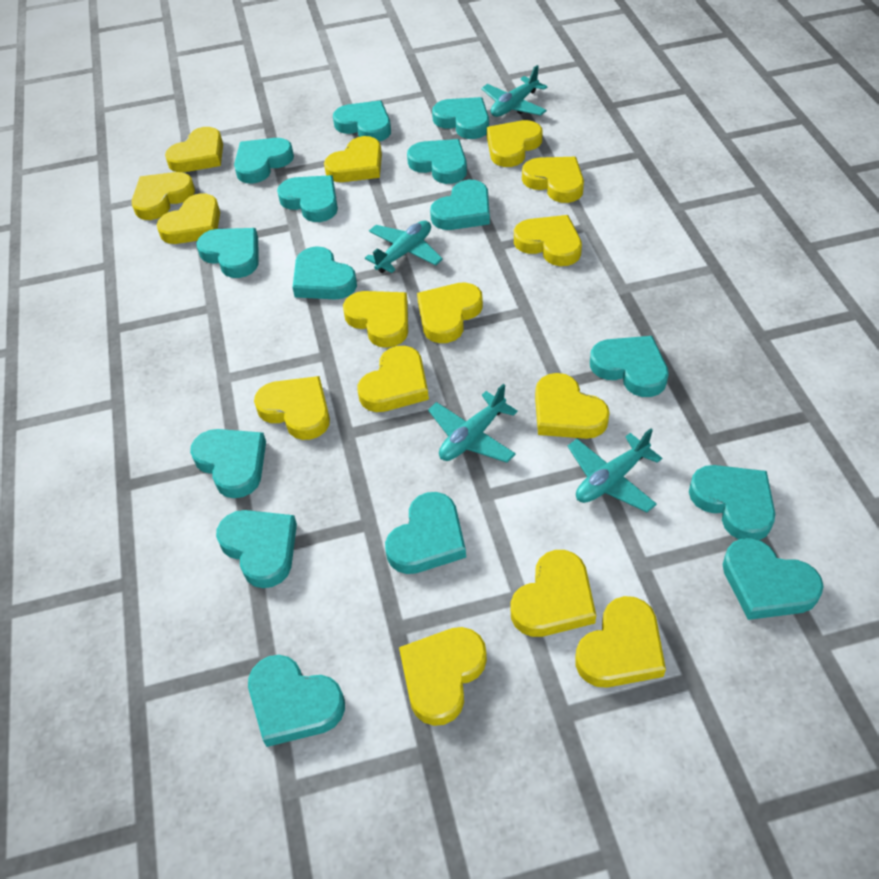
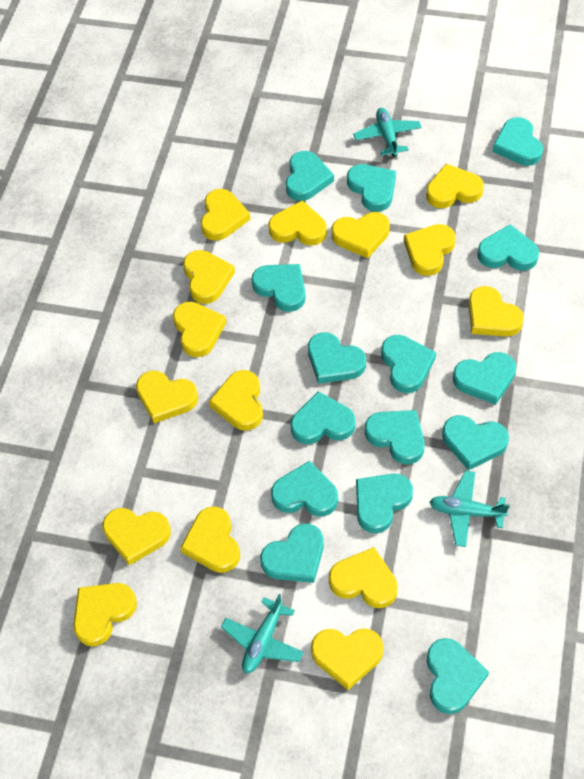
turquoise plane: [365,221,443,273] [428,384,518,463] [481,65,548,117] [568,428,662,512] = 4 -> [221,594,304,673] [353,108,422,157] [430,471,510,547] = 3

